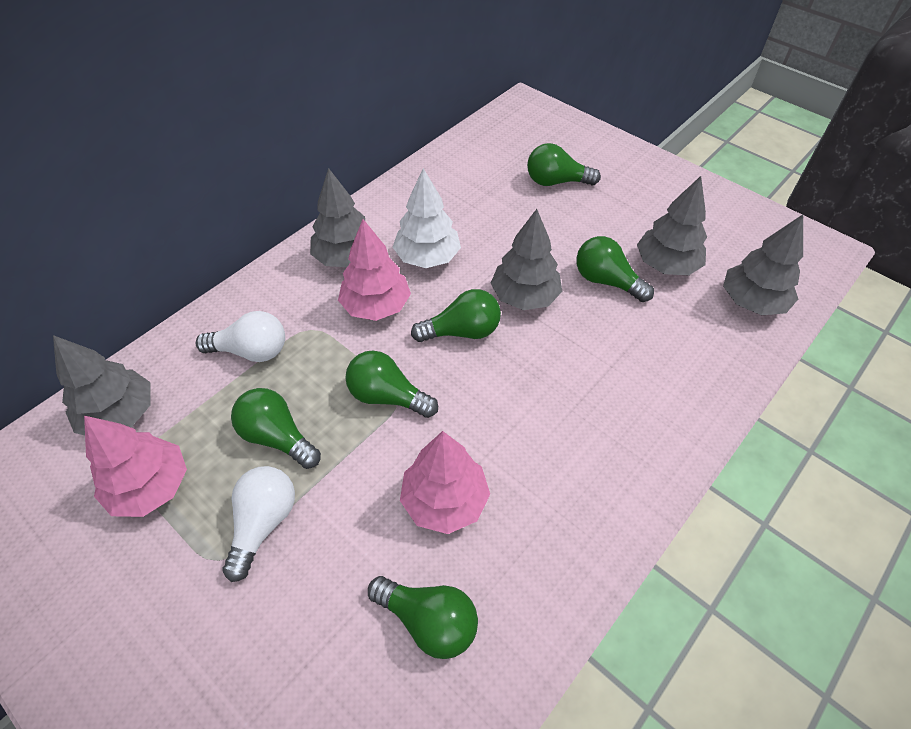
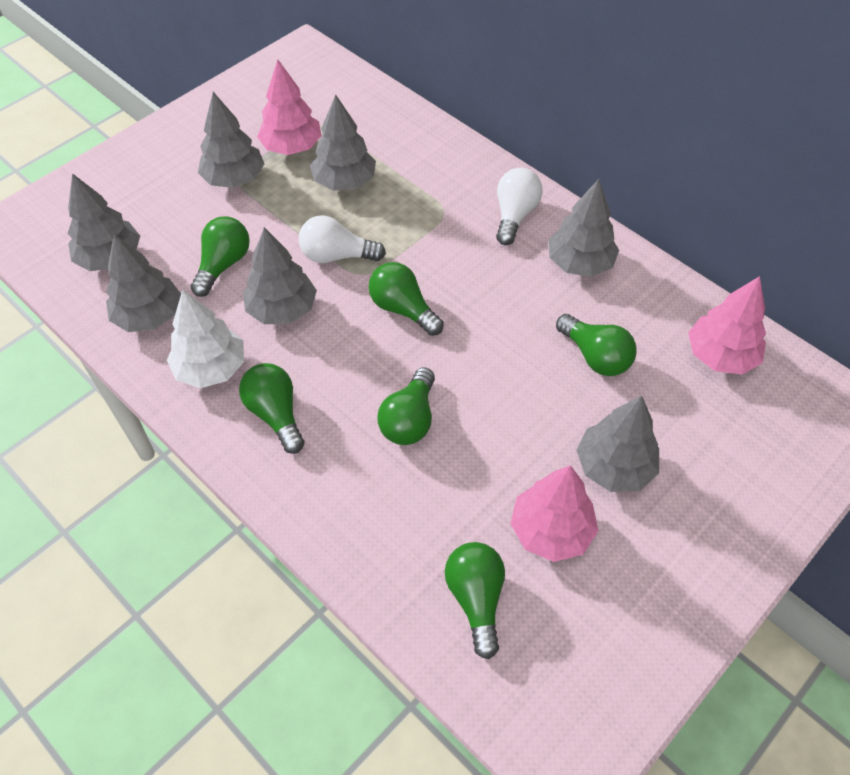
grey tree: [53,335,151,436] [310,168,370,267] [491,209,562,310] [637,176,707,275] [723,214,803,315] = 5 -> [68,173,140,271] [106,234,181,332] [198,92,264,188] [243,227,317,324] [310,95,376,191] [548,179,619,277] [576,396,659,492] = 7

